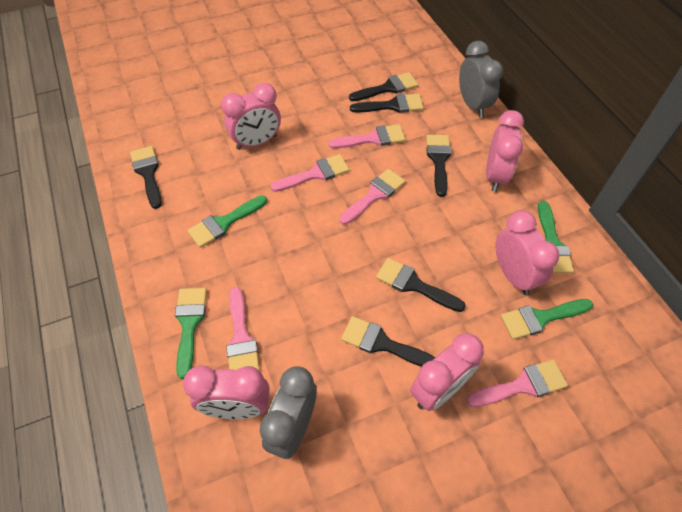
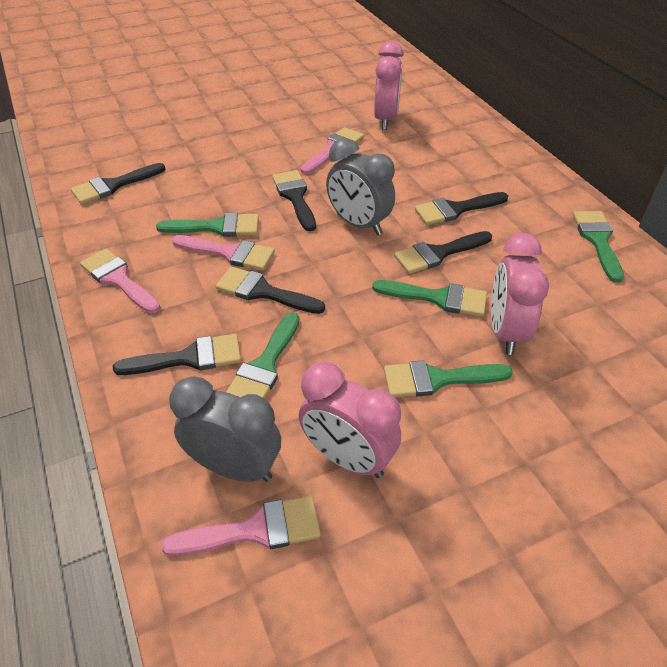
green brush: [175,288,207,379] [187,195,267,248] [501,299,593,339] [538,201,574,273] = 4 -> [156,213,259,237] [226,313,299,398] [372,280,487,317] [384,360,513,397] [573,211,624,283] = 5
pink brush: [226,287,260,371] [271,154,350,192] [328,124,406,149] [339,169,405,225] [466,359,568,407] = 5 -> [80,248,160,313] [162,496,321,556] [172,235,275,270] [301,127,364,174] = 4
pink clock: [183,365,269,419] [221,83,281,150] [410,333,484,411] [486,110,524,192] [496,210,559,295] = 5 -> [299,362,401,478] [374,41,404,130] [491,233,549,355] = 3

